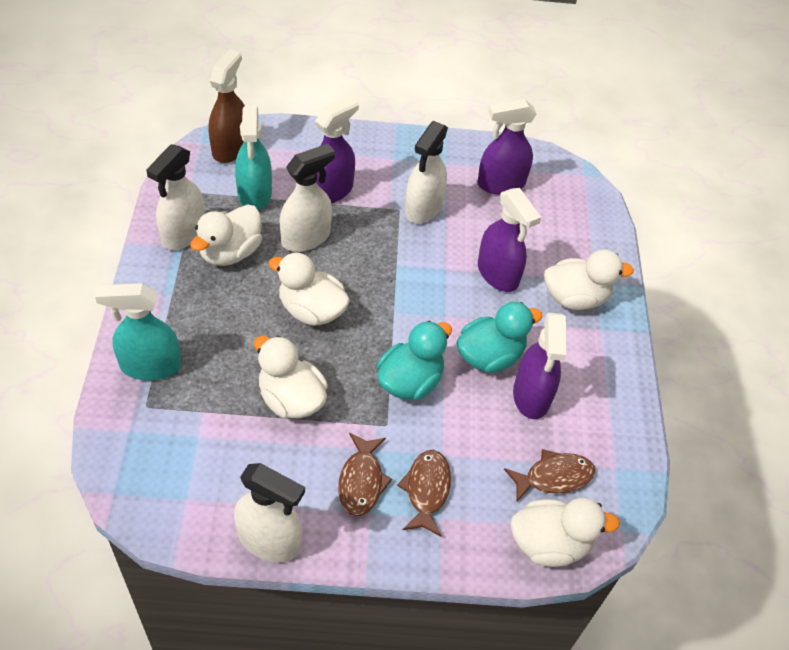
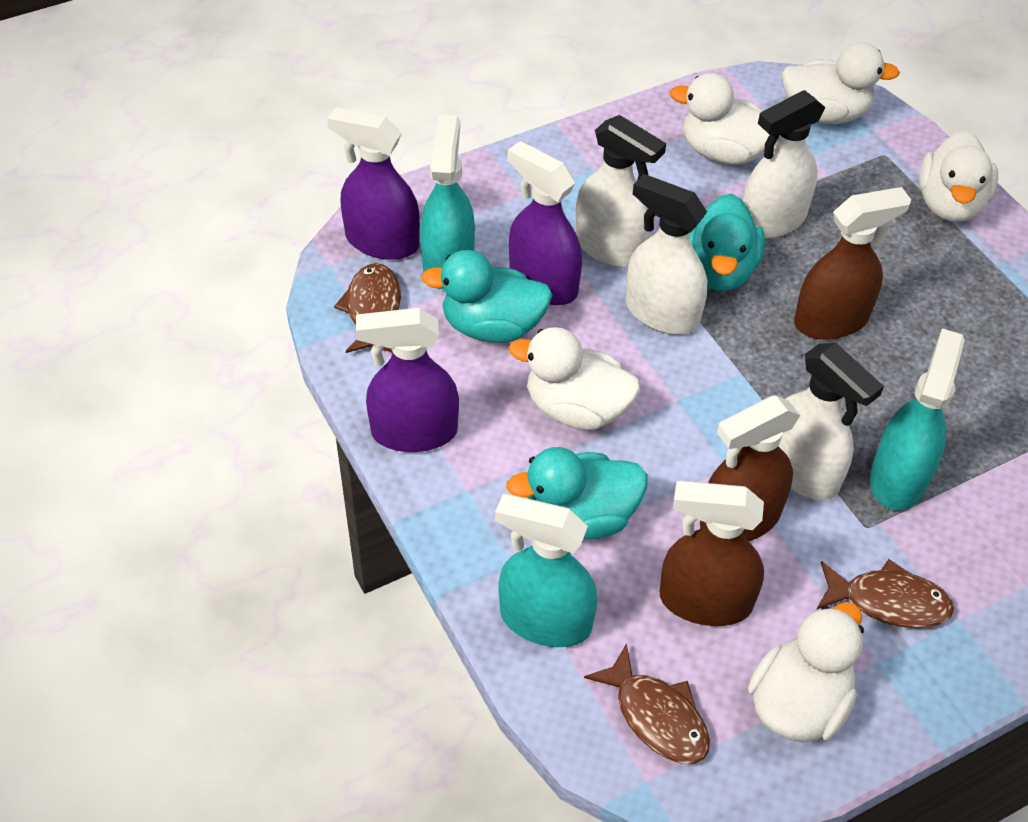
brown spray bottle: [209,49,245,163] = 1 -> [660,481,764,626] [700,395,800,541] [794,187,911,340] = 3
purple spray bottle: [315,96,359,204] [477,99,537,194] [478,188,541,292] [513,313,566,419] = 4 -> [327,107,420,260] [356,308,459,452] [507,141,582,305] = 3
turquoise duck: [377,321,452,400] [456,302,542,373] = 2 -> [421,250,553,343] [506,447,648,540] [690,194,765,291] = 3
turquoise spray bottle: [95,283,181,381] [235,106,272,210] = 2 -> [420,115,475,290] [495,494,598,647] [870,328,965,511] = 3

